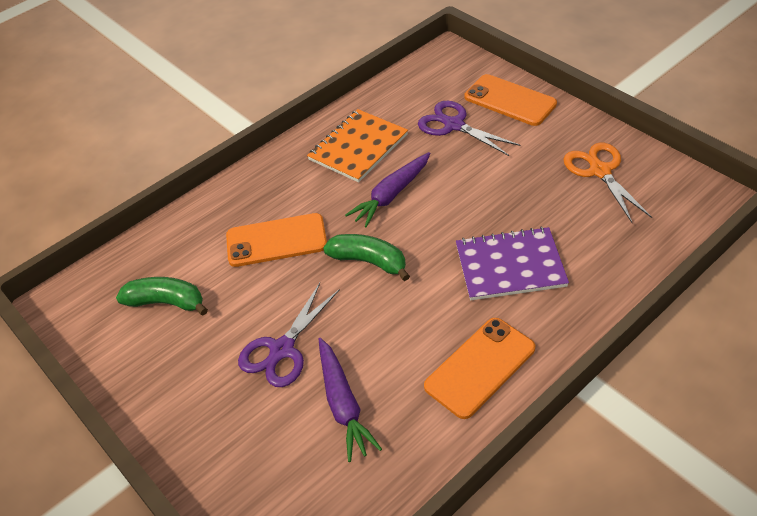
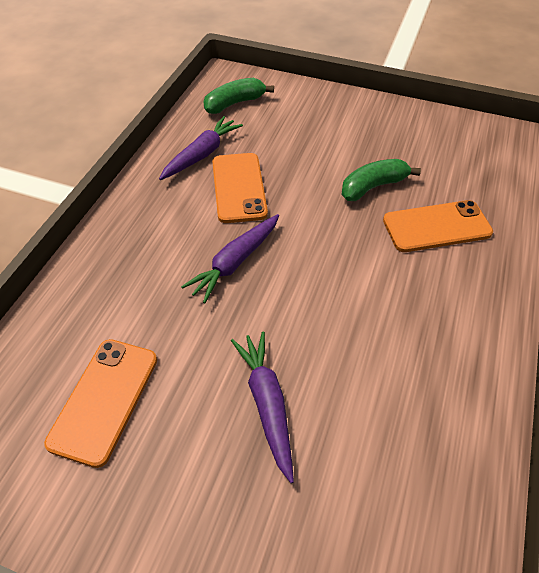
orange notebook: [307,109,408,183] = 1 -> none = 0
orange scissors: [563,143,652,223] = 1 -> none = 0
purple carrot: [319,338,382,462] [345,152,430,227] = 2 -> [159,116,243,180] [181,214,279,303] [231,331,294,483] = 3
purple notebook: [456,227,569,301] = 1 -> none = 0
purple scissors: [238,283,340,387] [418,101,520,156] = 2 -> none = 0

